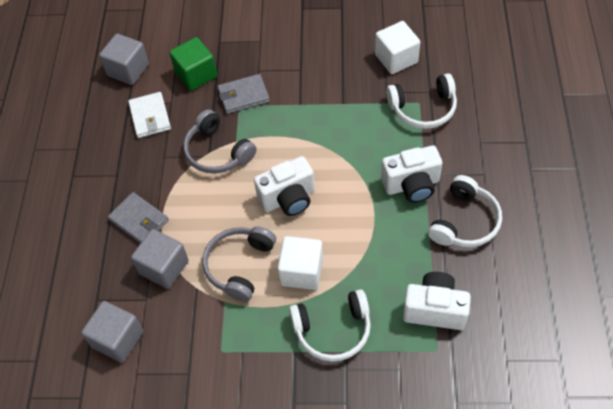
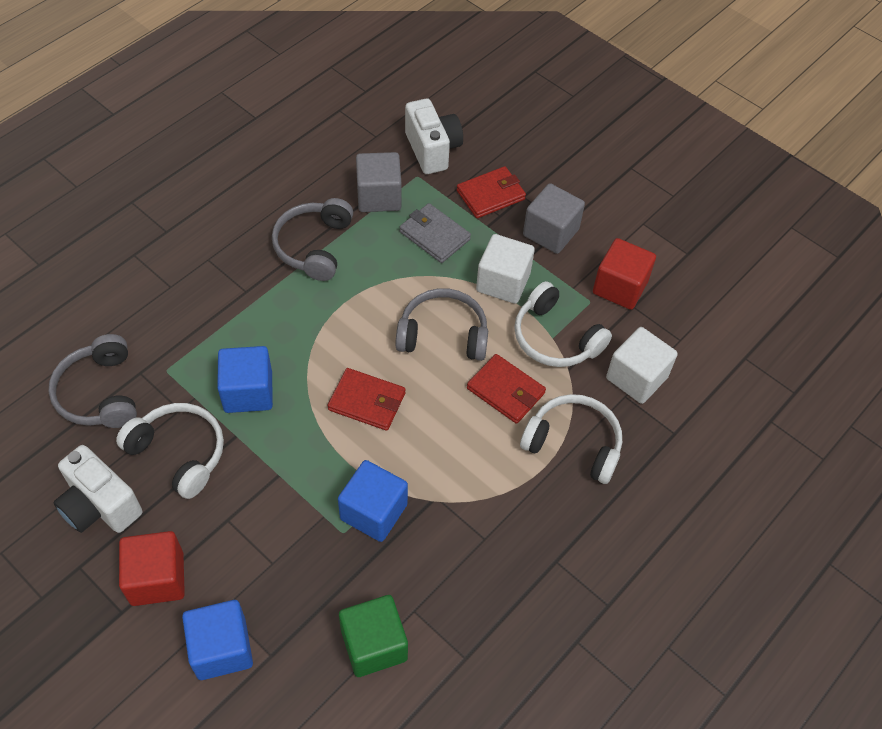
blue cube: none = 0 -> [182,600,253,680] [217,346,273,413] [338,460,408,542] = 3
grey cube: [81,301,143,363] [99,34,149,85] [131,229,189,289] = 3 -> [356,152,401,212] [523,183,585,254] = 2
grey headphones: [183,109,257,174] [202,226,276,302] = 2 -> [48,334,137,428] [272,198,353,281] [395,288,488,361] = 3
grey wallet: [108,192,169,244] [218,74,270,114] = 2 -> [400,203,471,263] = 1
red cube: none = 0 -> [119,531,185,606] [593,238,656,310] = 2
red wallet: none = 0 -> [328,368,406,431] [457,166,526,218] [467,354,546,424] = 3
white camera: [254,156,315,216] [381,145,442,203] [403,272,471,330] = 3 -> [53,445,142,533] [405,98,463,174] = 2
white wallet: [128,92,171,138] = 1 -> none = 0

